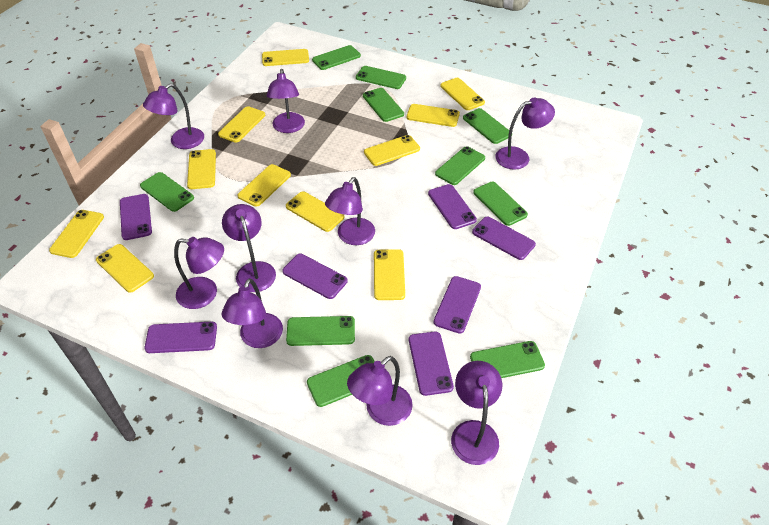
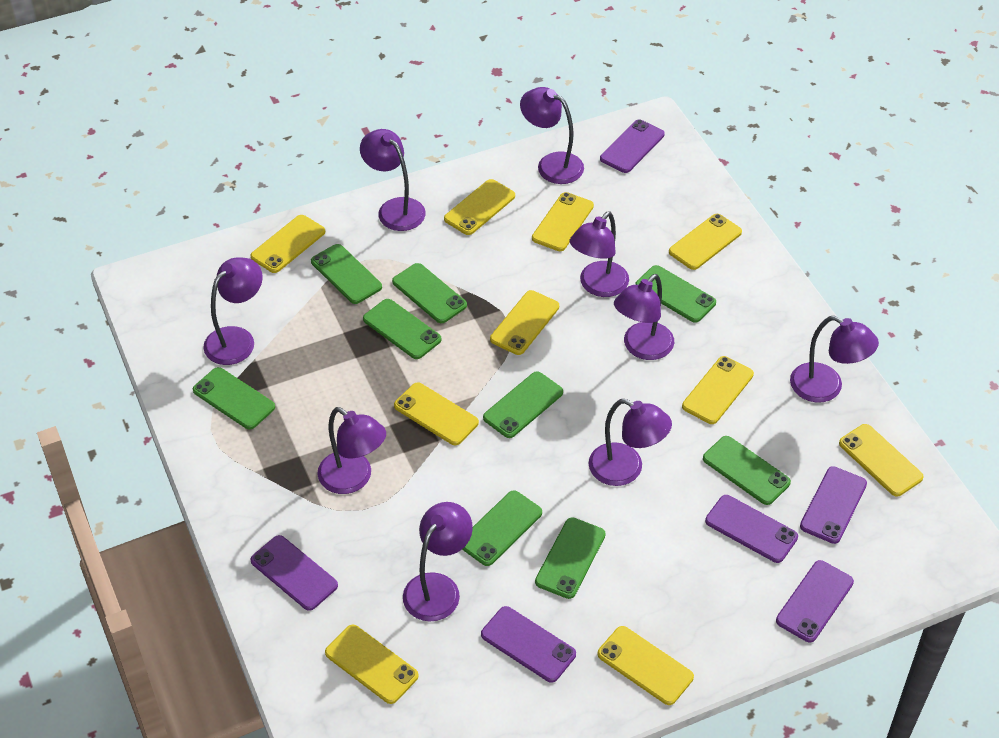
green phone: [140,172,194,212] [286,316,355,346] [307,355,375,407] [312,45,361,70] [356,66,406,89] [363,88,404,122] [435,146,485,185] [463,108,509,144] [470,341,545,378] [473,182,528,226] = 10 -> [193,367,275,430] [311,244,382,304] [363,299,442,359] [392,263,467,323] [462,490,542,566] [483,372,563,438] [535,517,606,599] [635,265,716,323] [703,436,791,505] = 9
purple phone: [120,194,152,240] [144,322,217,353] [282,254,348,299] [409,331,454,396] [428,184,477,229] [434,276,481,334] [472,217,536,260] = 7 -> [250,535,338,611] [481,606,576,683] [600,120,665,173] [705,495,798,563] [776,560,854,643] [800,466,867,544] = 6
yellow phone: [49,210,104,258] [96,244,154,293] [187,149,216,189] [218,106,265,143] [238,164,291,207] [262,49,309,66] [286,191,344,232] [364,135,420,166] [374,249,405,300] [407,104,460,127] [440,78,485,110] = 11 -> [250,215,325,273] [325,625,419,704] [394,382,479,445] [444,179,515,235] [490,290,559,355] [532,192,594,251] [597,626,694,705] [669,214,742,270] [682,356,754,424] [839,424,924,497] = 10

